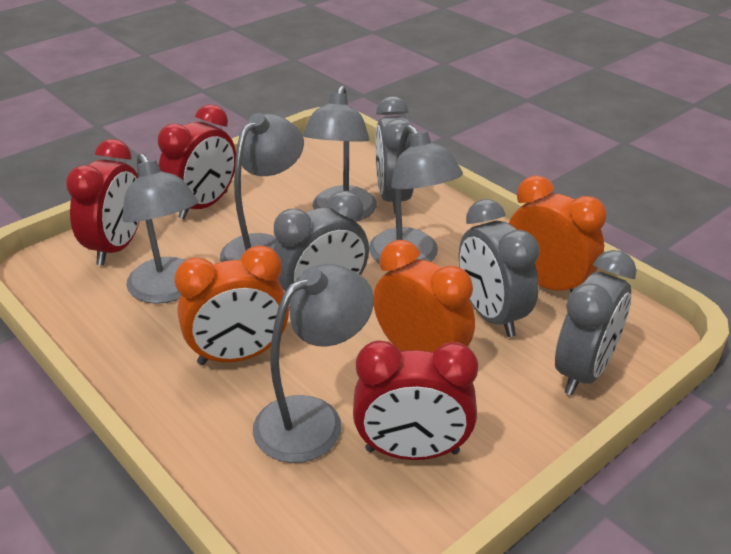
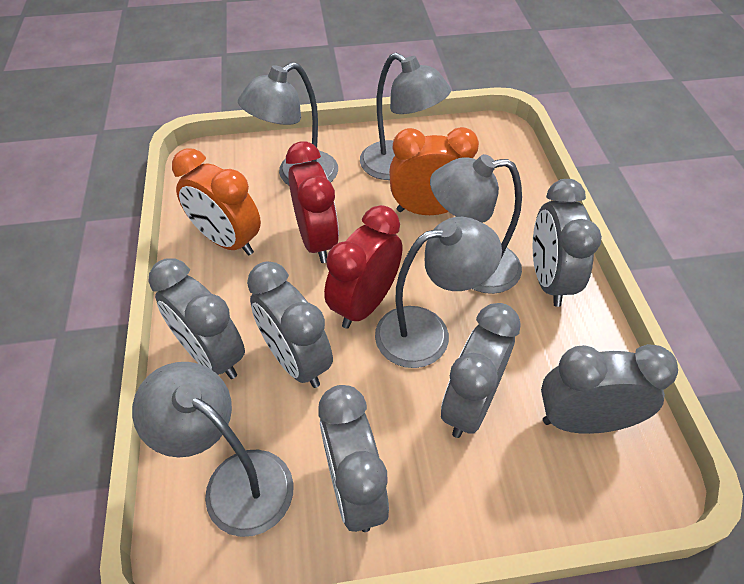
grey clock: [273,191,369,311] [375,96,414,214] [459,199,540,337] [555,250,637,395] = 4 -> [148,258,245,379] [247,261,333,388] [318,385,389,532] [441,303,521,438] [533,179,602,307] [541,344,678,434] = 6
orange clock: [174,245,289,365] [374,240,475,353] [509,175,606,292] = 3 -> [172,148,261,255] [389,127,479,215] = 2
red clock: [66,139,140,265] [158,104,236,219] [353,340,478,460] = 3 -> [286,141,339,263] [324,205,402,329] = 2

